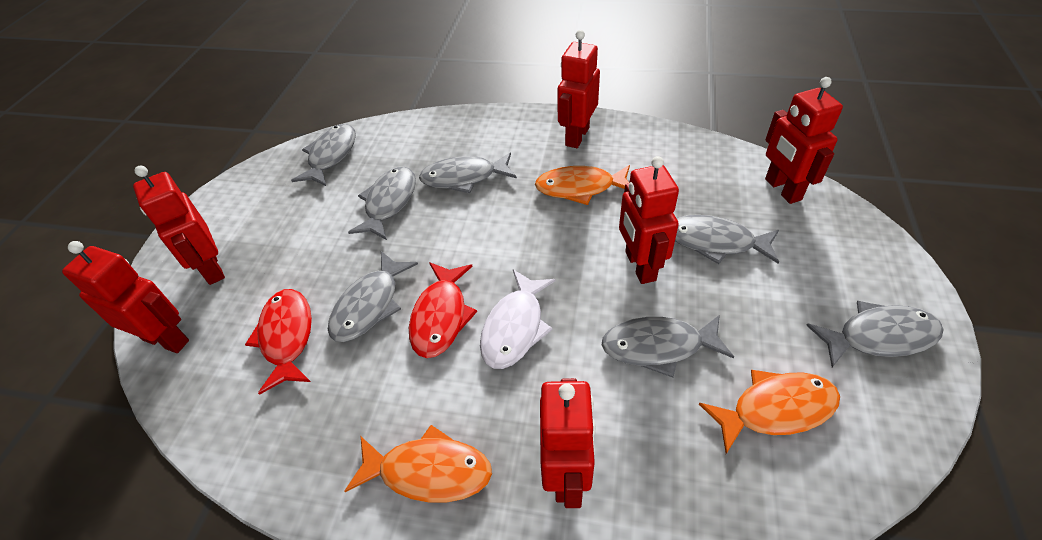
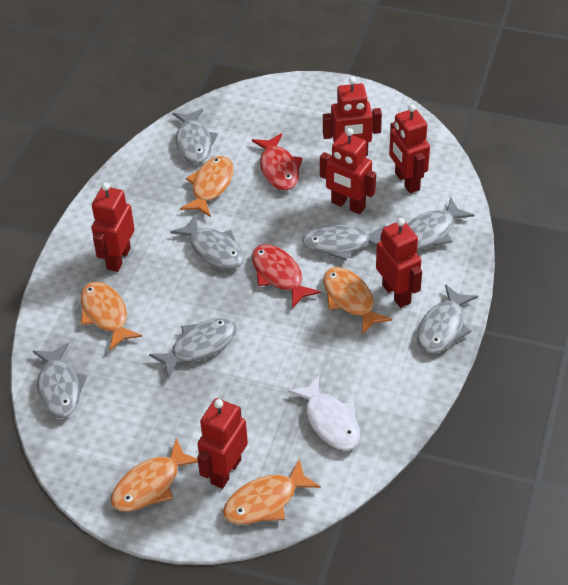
orange fish: [345,425,492,503] [535,165,630,205] [699,370,840,454] = 3 -> [80,282,142,350] [111,438,198,512] [180,156,234,217] [223,458,321,524] [323,267,392,335] = 5

